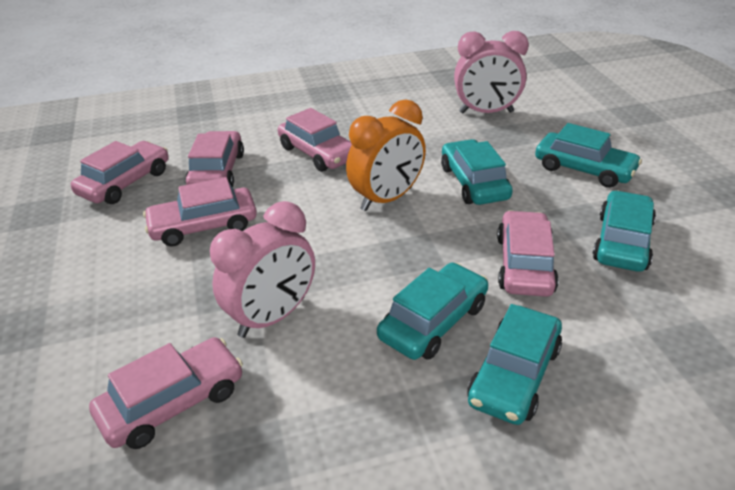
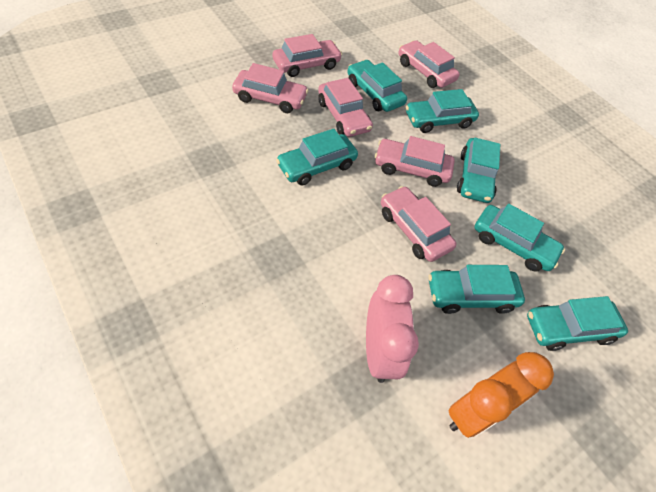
pink clock: [210,201,315,338] [454,31,529,113] = 2 -> [366,275,419,383] = 1
turquoise car: [377,262,488,360] [441,139,513,205] [467,304,562,425] [535,123,642,188] [592,190,656,272] = 5 -> [276,129,358,185] [347,60,407,112] [406,89,479,133] [428,265,525,314] [457,138,500,203] [474,204,565,272] [527,296,628,351] = 7

